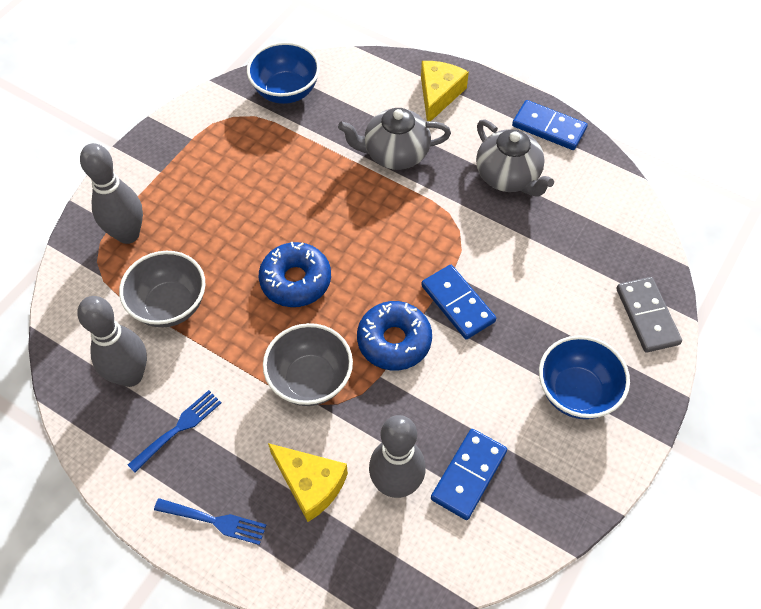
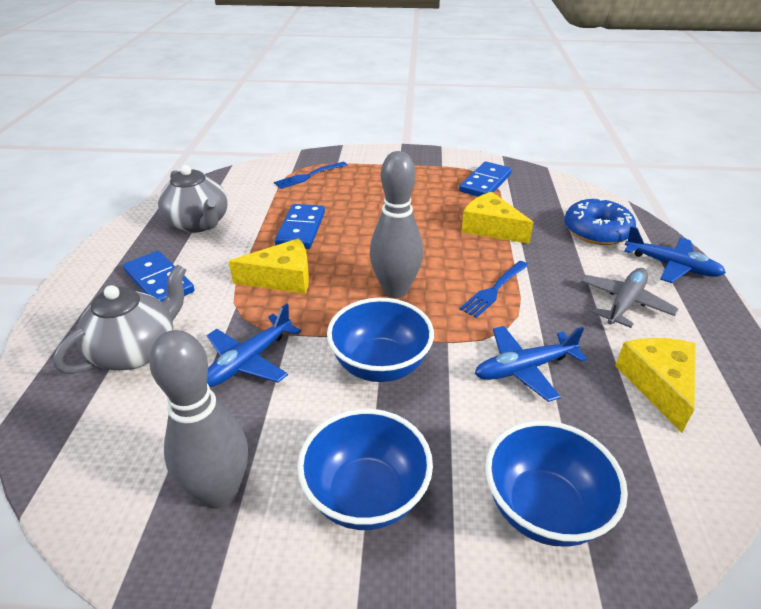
blue bowl: [247,42,320,104] [539,335,630,419] = 2 -> [297,409,433,530] [327,298,434,382] [485,420,628,547] = 3
blue donut: [259,242,331,307] [357,301,432,370] = 2 -> [564,197,636,245] = 1
blue plane: none = 0 -> [207,303,301,387] [475,326,587,402] [624,226,726,283] = 3
grey bowl: [119,251,205,327] [263,323,353,406] = 2 -> none = 0
grey bowling pin: [78,296,147,387] [80,143,143,244] [369,415,426,498] = 3 -> [149,330,248,509] [370,151,423,298] = 2
grey domino: [616,277,682,353] = 1 -> none = 0
grey plane: none = 0 -> [581,268,678,328] = 1
yellow cheese: [268,443,348,522] [421,61,469,121] = 2 -> [229,238,309,294] [461,192,534,244] [615,338,696,433] = 3

